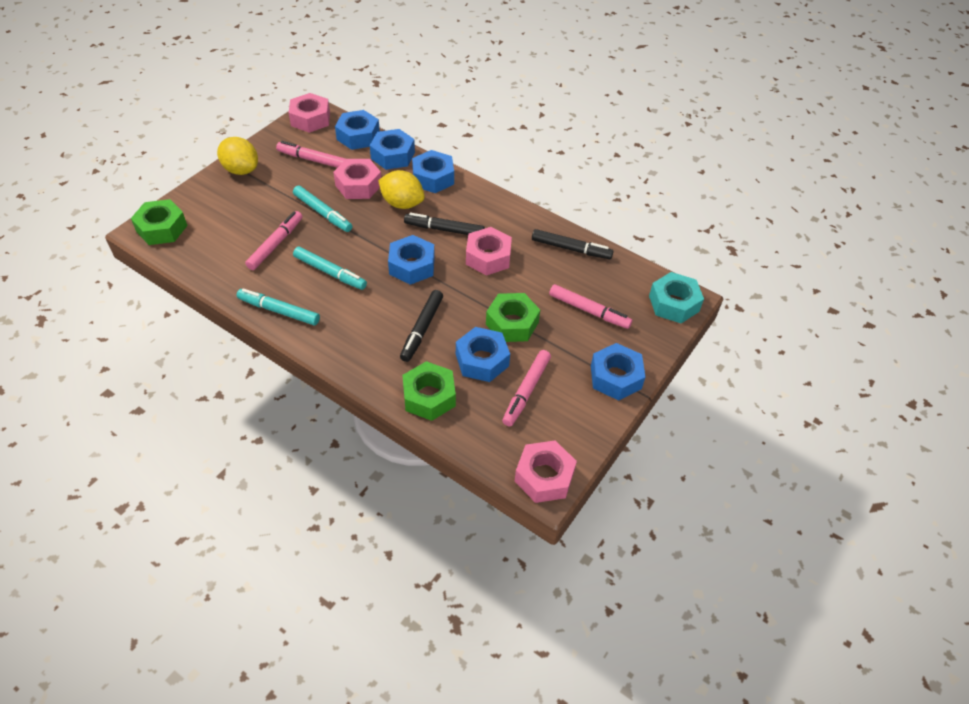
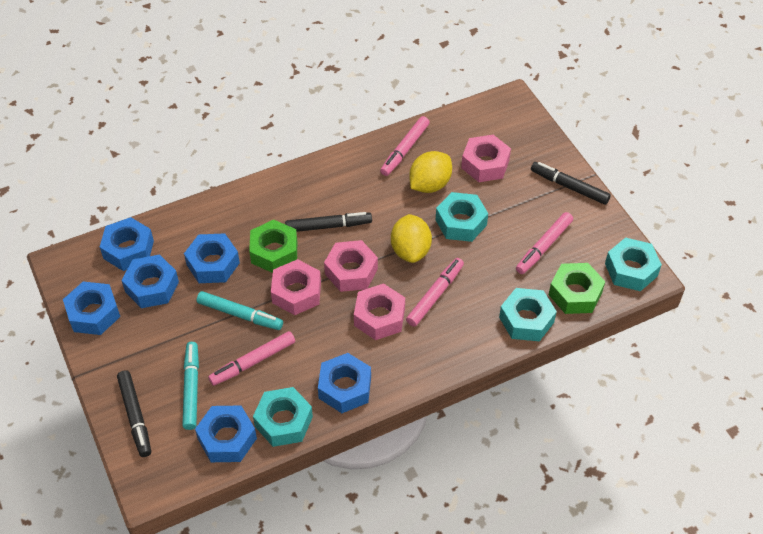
green nut: [131,199,188,245] [402,361,456,421] [486,293,540,342] = 3 -> [249,219,297,273] [549,263,605,314] = 2
turquoise marker: [237,288,320,326] [293,186,352,232] [293,247,367,290] = 3 -> [182,342,199,430] [197,291,283,330] = 2
turquoise nut: [649,272,704,323] = 1 -> [253,387,313,447] [436,192,488,242] [499,288,557,342] [605,237,662,291] = 4

